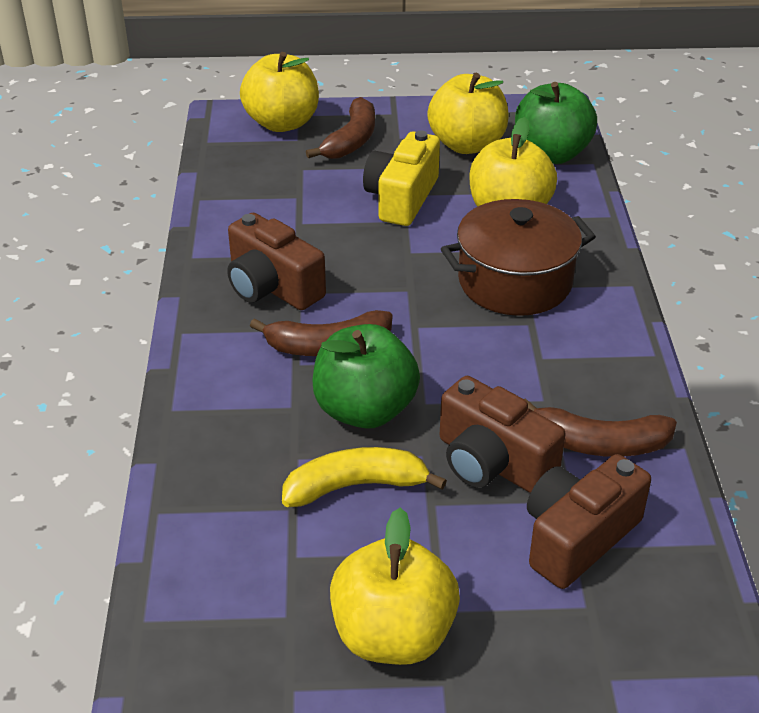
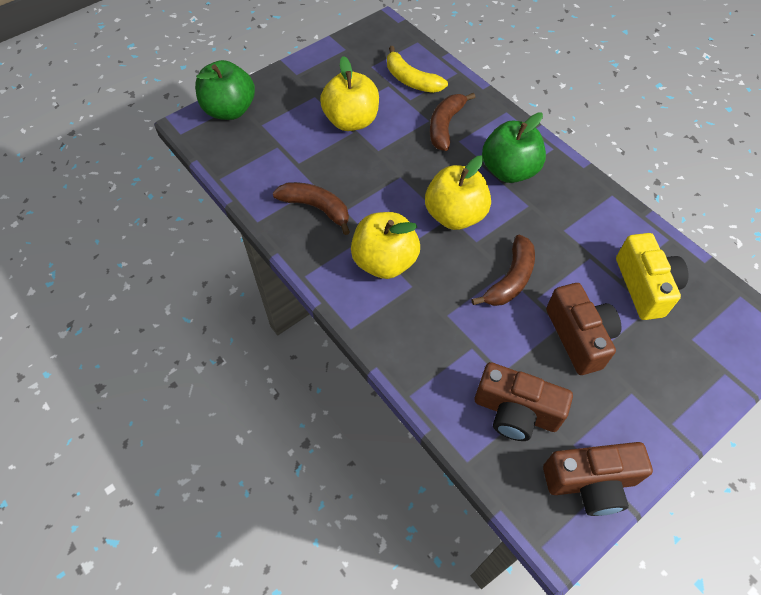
brown pot: [441,199,596,316] = 1 -> none = 0
yellow apple: [240,52,319,132] [330,508,460,665] [427,73,509,154] [470,117,557,207] = 4 -> [320,56,379,131] [351,212,420,279] [425,156,491,230] = 3

